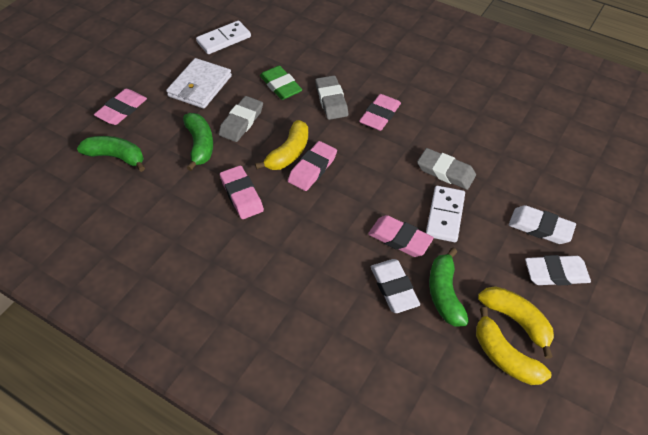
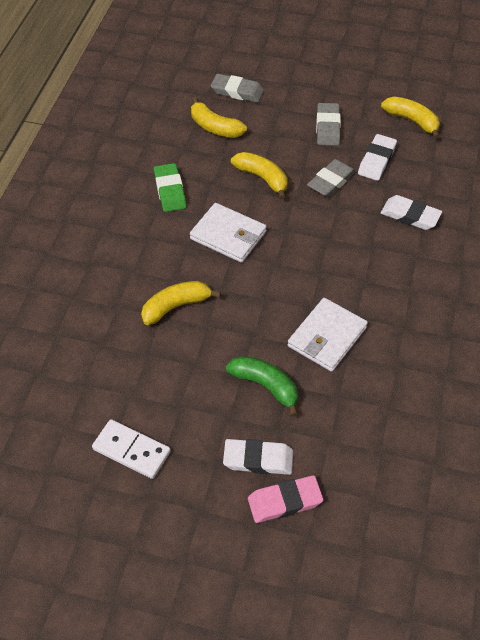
green banana: [77,136,145,172] [183,113,213,171] [429,248,469,327] = 3 -> [226,356,298,417] = 1
pink eraser: [94,89,147,125] [220,165,264,219] [288,141,337,191] [359,94,401,131] [368,215,434,257] = 5 -> [248,475,323,523] = 1
white domino: [196,20,251,54] [426,186,465,242] = 2 -> [92,419,171,479] = 1
white wallet: [166,58,232,109] = 1 -> [190,203,267,263] [288,298,368,372] = 2
yellow banana: [255,120,308,170] [476,307,551,385] [478,286,554,359] = 3 -> [141,281,221,325] [191,97,247,138] [231,152,287,199] [381,97,440,139] = 4

